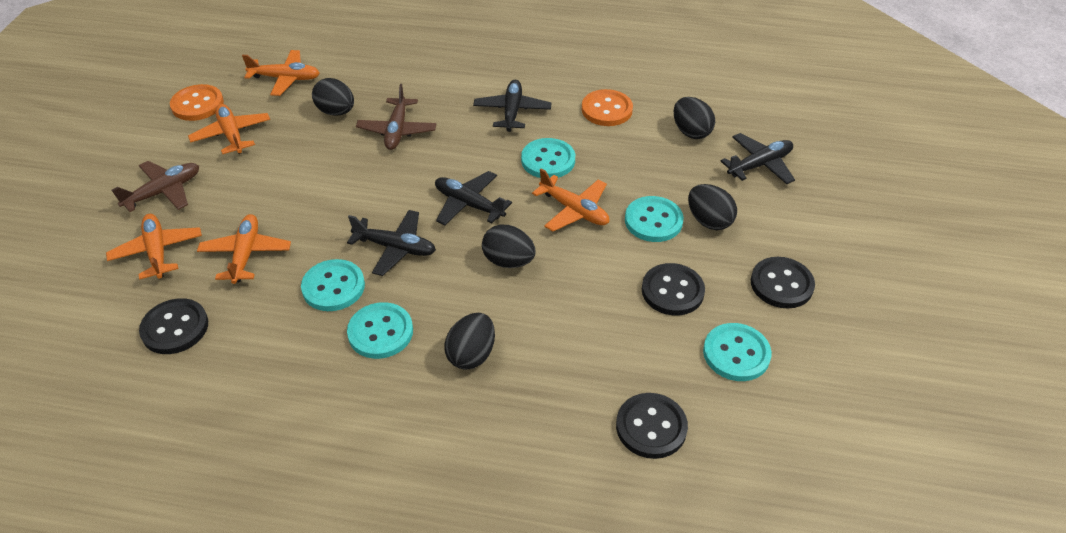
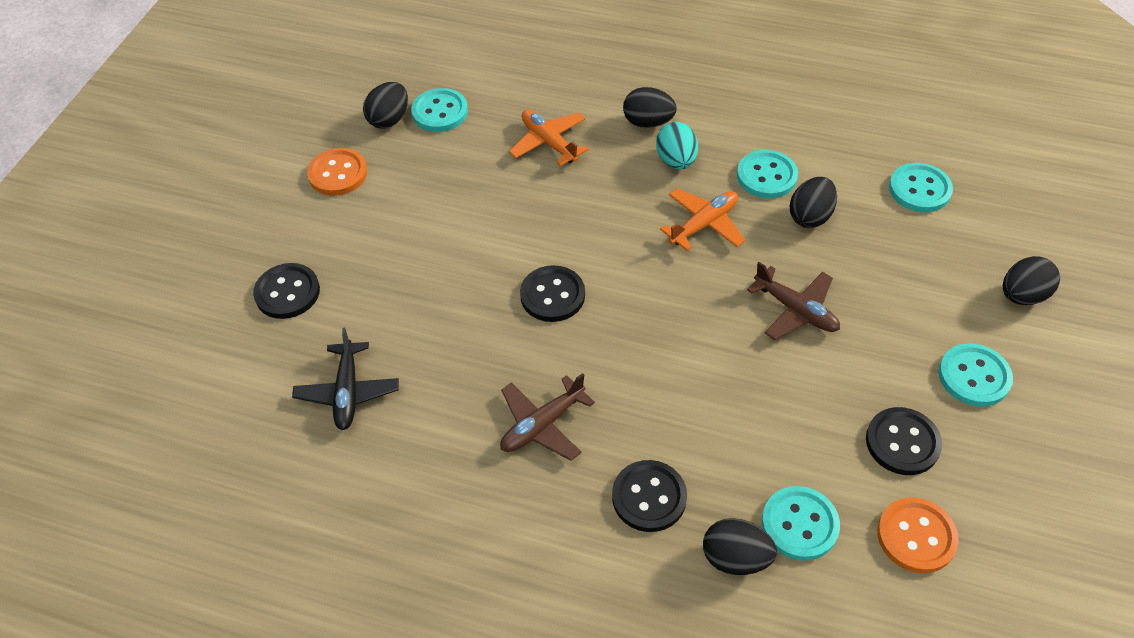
black plane: [347,210,436,276] [435,171,512,225] [473,80,552,132] [721,133,795,184] = 4 -> [292,328,399,430] = 1
orange plane: [106,214,202,279] [188,104,270,154] [197,214,291,284] [242,50,320,96] [532,168,609,232] = 5 -> [509,110,589,166] [660,188,745,251] = 2
turquoise egg: none = 0 -> [656,122,698,170] = 1

